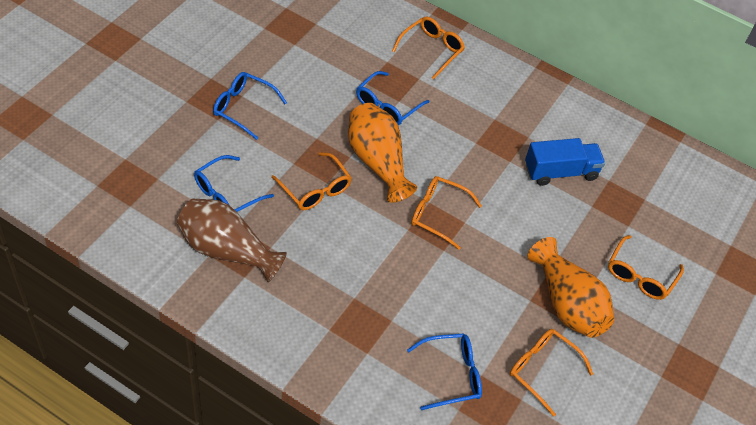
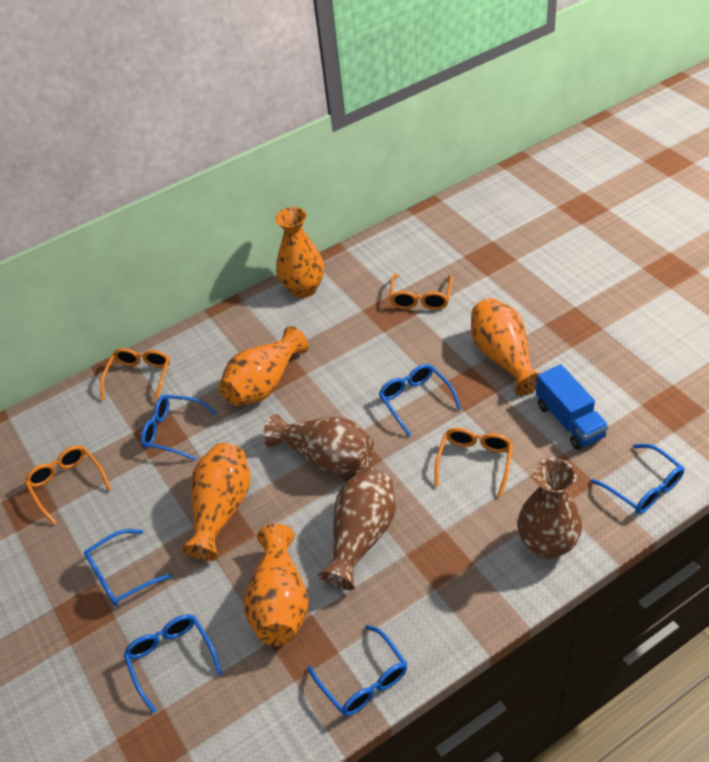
blue glasses: [194,155,274,212] [213,72,287,140] [356,71,429,125] [407,333,482,410] = 4 -> [84,529,172,606] [123,614,222,713] [141,394,217,460] [308,625,407,716] [379,364,461,437] [590,444,684,514] = 6
brown vase: [177,198,287,282] = 1 -> [263,414,374,474] [318,468,396,590] [517,458,582,559] = 3
orange glasses: [271,152,352,210] [392,17,465,80] [411,176,482,250] [510,329,593,417] [608,235,684,300] = 5 -> [24,445,112,525] [100,348,170,404] [390,274,453,310] [435,428,513,498] = 4
orange vase: [348,103,417,203] [527,237,614,338] = 2 -> [181,443,250,561] [219,326,308,406] [243,524,309,646] [275,207,324,298] [471,298,540,395] = 5

